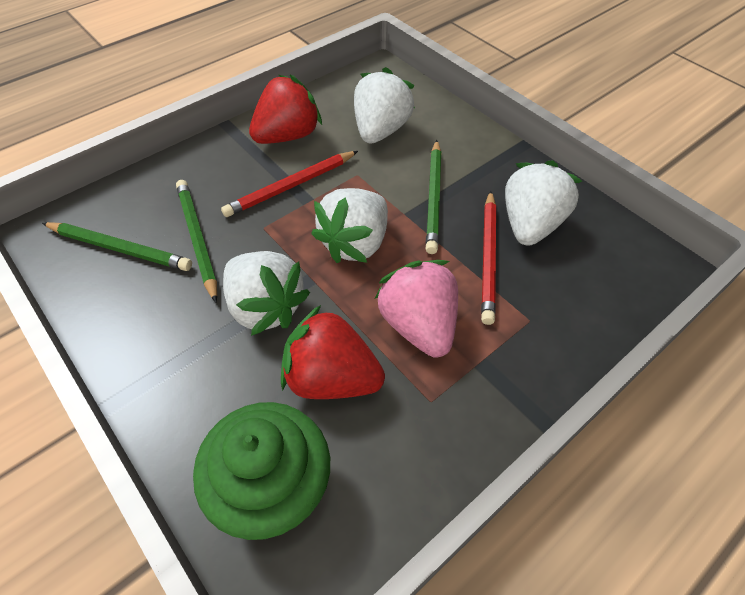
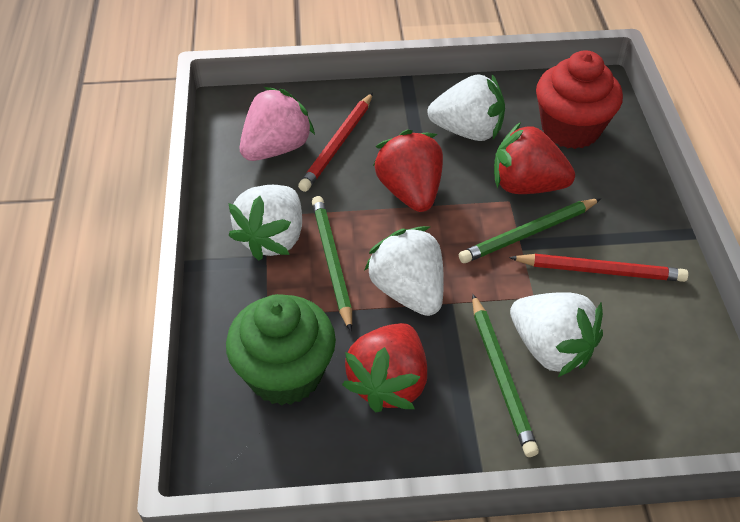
red cupcake: none = 0 -> [536,50,623,149] = 1
red strawberry: [249,75,322,144] [281,305,385,399] = 2 -> [342,323,427,412] [373,129,443,212] [494,122,575,194] = 3

